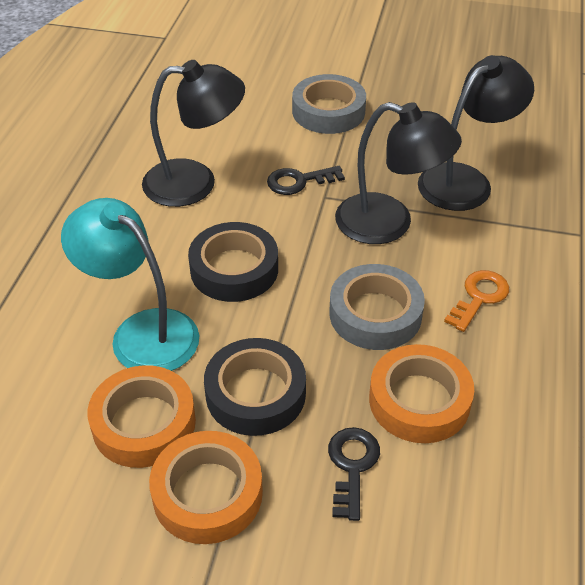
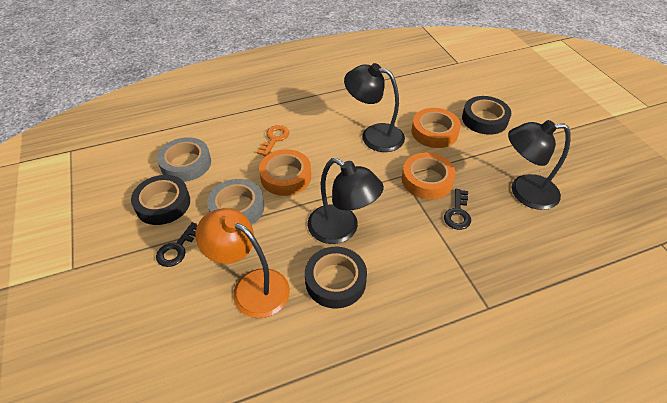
black tape: [188,222,278,302] [204,338,306,436] = 2 -> [131,175,190,225] [305,247,367,308] [462,96,511,135] = 3
orange lamp: none = 0 -> [195,208,290,318] = 1
turquoise lamp: [61,198,199,371] = 1 -> none = 0

